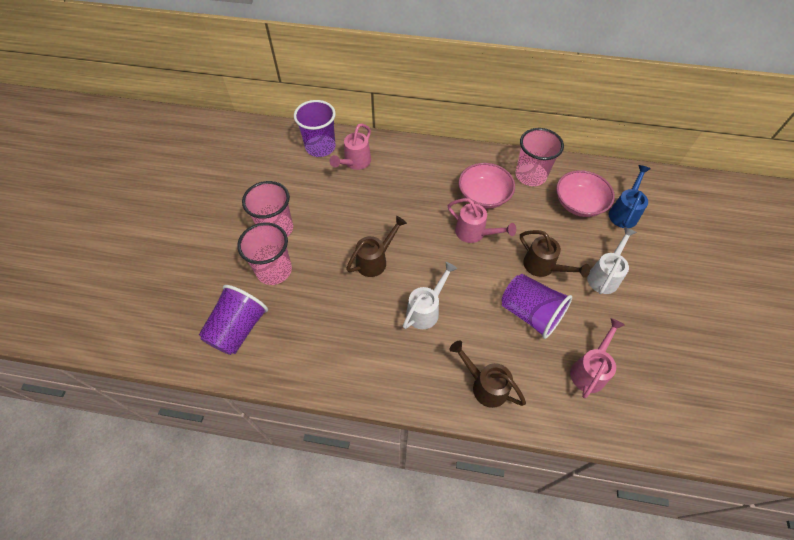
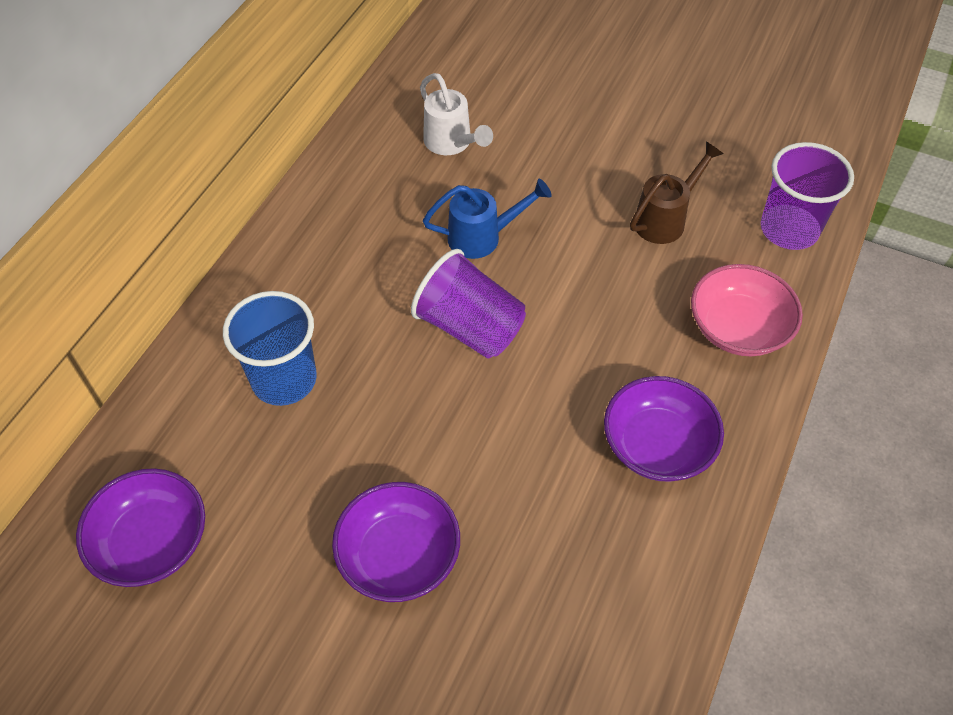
blue cup: none = 0 -> [223,291,317,406] = 1
brown watering can: [346,216,407,277] [449,340,526,408] [520,230,590,278] = 3 -> [630,142,723,244] = 1
pink bowl: [459,163,515,209] [556,170,615,217] = 2 -> [691,264,803,356] = 1
pink cup: [237,223,292,285] [242,181,293,237] [515,128,564,186] = 3 -> none = 0
pink watering can: [330,123,371,170] [448,198,516,243] [570,318,625,398] = 3 -> none = 0
purple bowl: none = 0 -> [76,468,205,587] [332,482,460,602] [604,376,724,481] = 3
purple cup: [199,285,268,355] [294,100,336,157] [501,274,572,339] = 3 -> [411,249,526,359] [761,142,854,250] = 2
white watering can: [403,262,457,329] [587,227,637,294] = 2 -> [420,73,493,155] = 1

